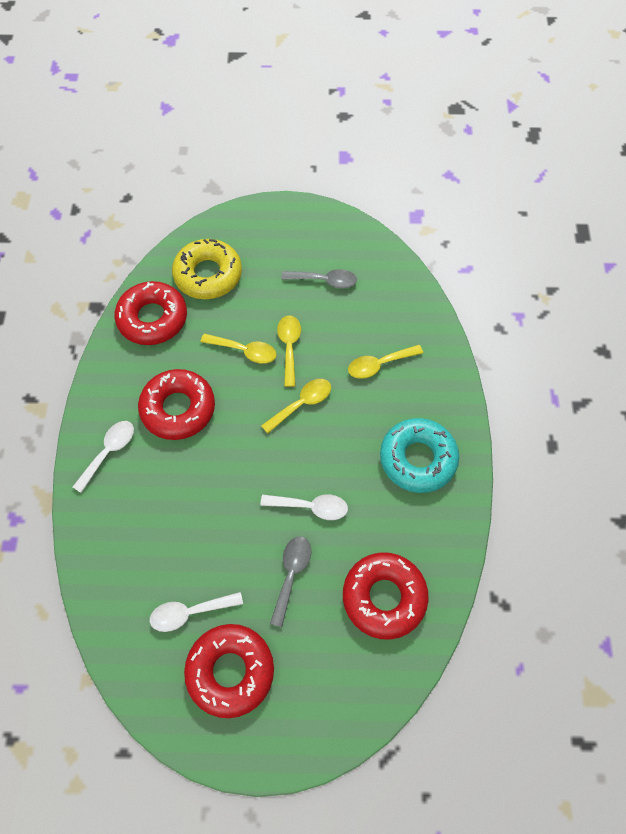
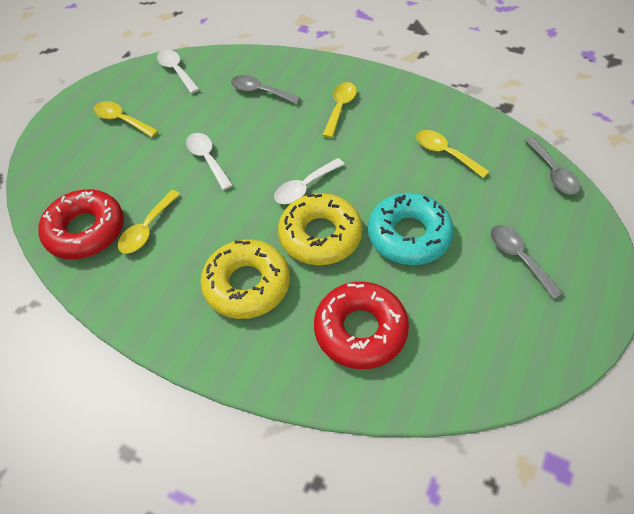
grey spoon: [270,536,311,627] [281,269,357,289] = 2 -> [231,75,301,104] [490,225,564,299] [524,137,581,195] = 3
red donut: [114,281,187,345] [138,369,215,440] [184,624,274,718] [343,552,429,640] = 4 -> [38,189,124,259] [314,281,409,369] = 2
yellow donut: [172,239,242,299] = 1 -> [200,239,290,319] [278,193,363,265] = 2

